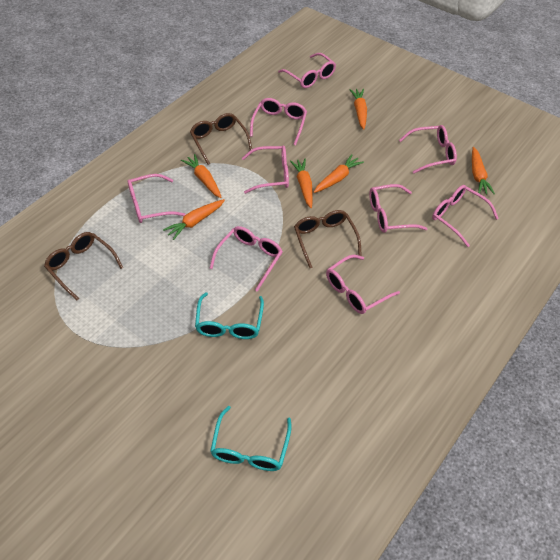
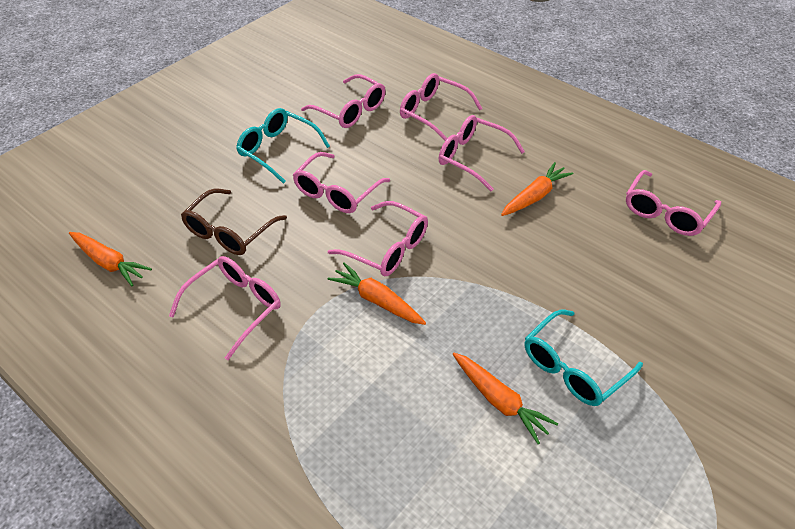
brown glasses: [44,232,123,300] [190,113,252,165] [294,210,362,268] = 3 -> [181,188,287,255] = 1
orange carrot: [163,199,225,240] [181,154,222,198] [290,159,313,208] [314,154,364,193] [349,89,367,130] [472,147,495,194] = 6 -> [69,232,152,286] [327,262,426,325] [453,353,558,444] [501,162,573,216] = 4
pink glasses: [127,174,186,223] [210,226,283,292] [242,146,289,194] [250,98,307,145] [278,53,336,88] [326,255,400,314] [369,184,428,233] [399,125,457,174] [432,185,499,247] = 9 -> [169,256,281,360] [293,152,390,213] [301,74,385,128] [328,201,428,276] [400,73,483,141] [439,115,525,191] [626,170,721,236] = 7

